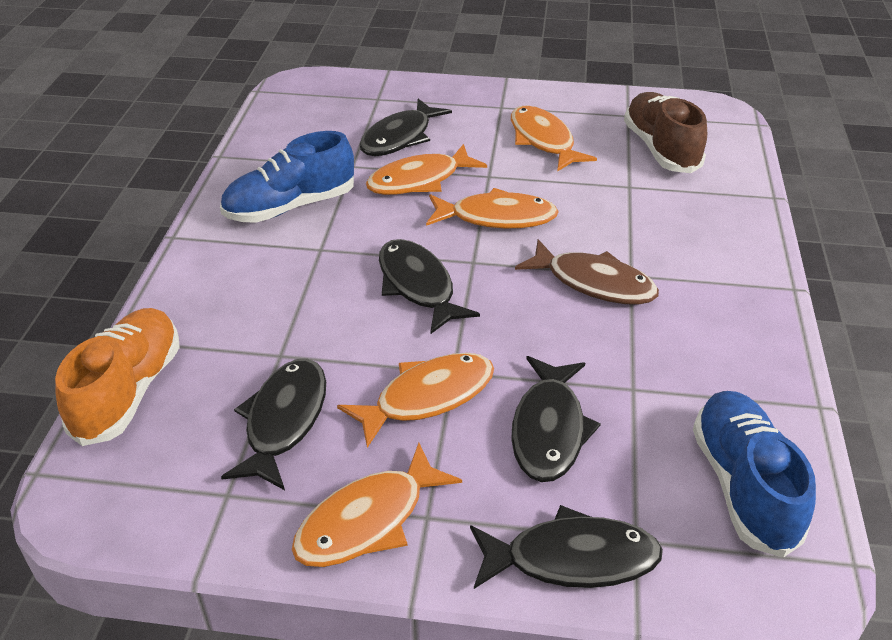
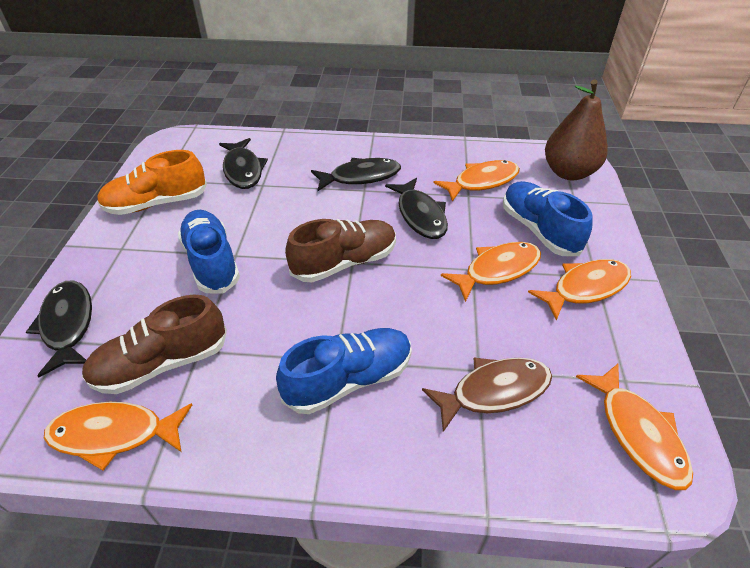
black fish: [221,358,326,490] [359,99,452,156] [379,239,480,334] [470,505,663,589] [511,356,601,482] = 5 -> [26,280,92,377] [219,138,268,189] [311,158,401,191] [385,178,448,239] = 4
blue shoe: [220,131,354,223] [693,391,816,558] = 2 -> [178,210,240,294] [276,328,412,414] [503,181,592,256] = 3
brown pear: none = 0 -> [545,80,608,180] = 1
brown shoe: [624,92,707,173] = 1 -> [82,295,227,394] [285,219,396,282] = 2

